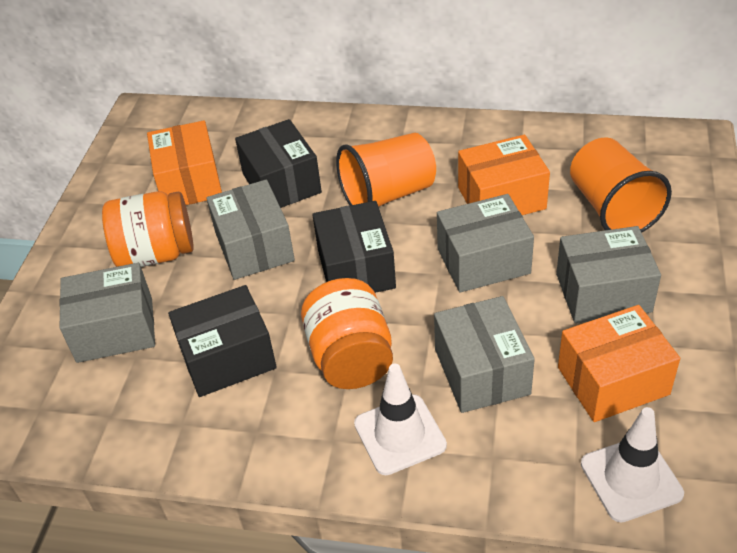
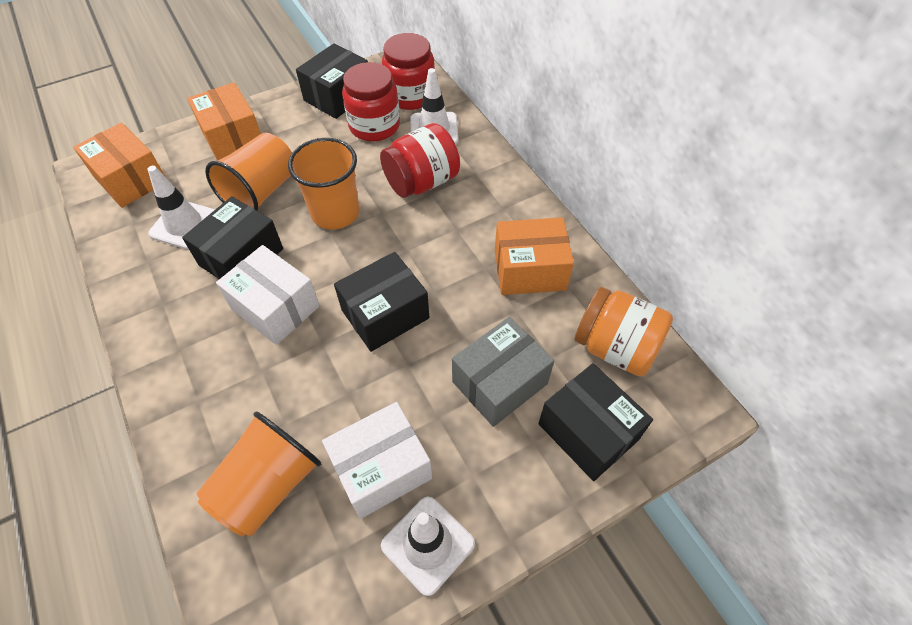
black box: [168,285,277,397] [235,119,322,208] [313,201,396,293] = 3 -> [182,196,283,279] [296,43,368,119] [334,252,429,352] [539,363,653,481] = 4
grey box: [59,263,155,363] [206,180,295,280] [434,296,535,413] [437,194,534,293] [556,226,661,323] = 5 -> [452,317,554,427] = 1
orange cup: [336,133,436,207] [570,137,672,233] = 2 -> [196,411,321,537] [205,133,292,211] [288,138,359,230] = 3
orange jar: [102,191,194,267] [301,278,393,389] = 2 -> [574,287,673,377] = 1
red jar: none = 0 -> [342,62,400,141] [380,123,460,198] [382,33,435,110] = 3
white box: none = 0 -> [216,245,320,345] [322,402,432,519] = 2
white traffic cone: [354,364,447,475] [581,407,684,522] = 2 -> [148,166,215,250] [381,497,475,596] [411,68,458,145] = 3

